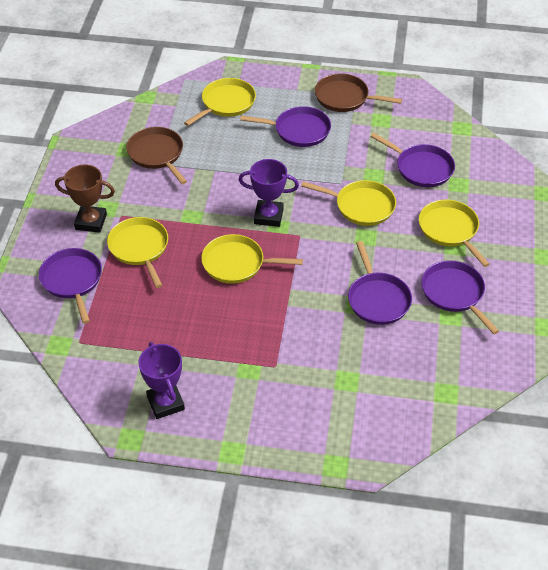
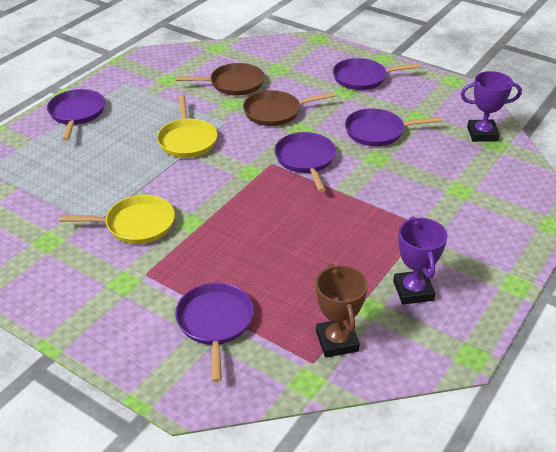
yellow pan: [107,217,168,288] [184,78,256,126] [201,234,303,284] [301,180,396,226] [419,200,490,267] = 5 -> [60,195,175,244] [157,95,217,158] = 2

